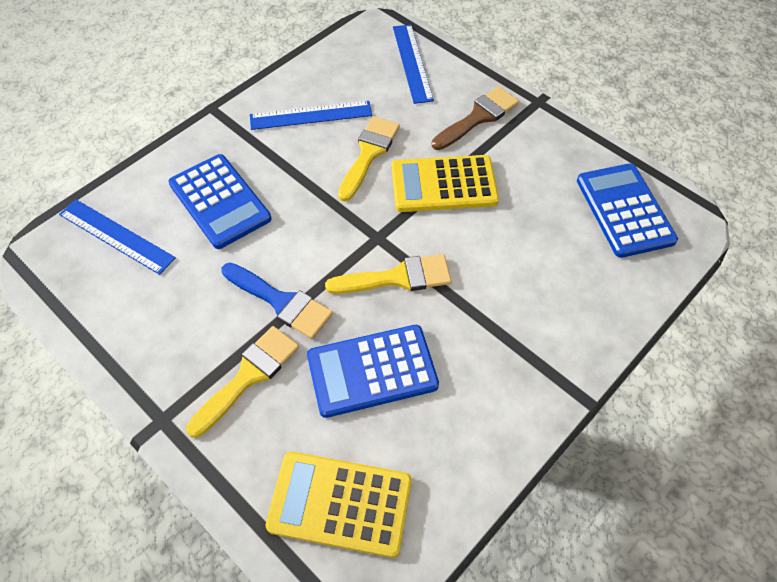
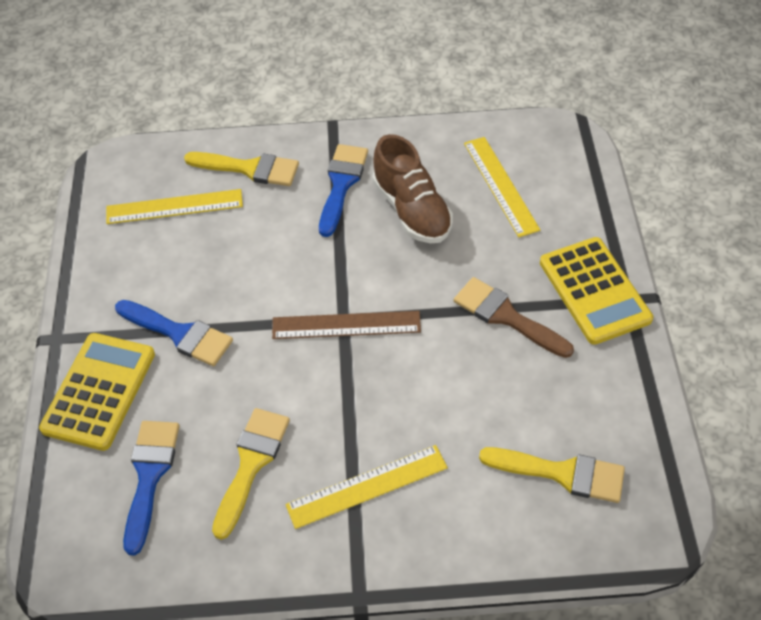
blue brush: [221,263,333,339] = 1 -> [115,300,233,366] [123,421,180,556] [319,144,368,237] = 3
blue calculator: [168,154,271,249] [307,325,439,418] [577,163,678,258] = 3 -> none = 0
blue ruler: [59,199,176,275] [250,101,372,130] [393,24,434,104] = 3 -> none = 0
brown ruler: none = 0 -> [272,311,421,339] = 1
brown shoe: none = 0 -> [372,134,453,243] = 1
yellow ruler: none = 0 -> [106,189,243,224] [285,445,448,529] [464,137,540,237] = 3

